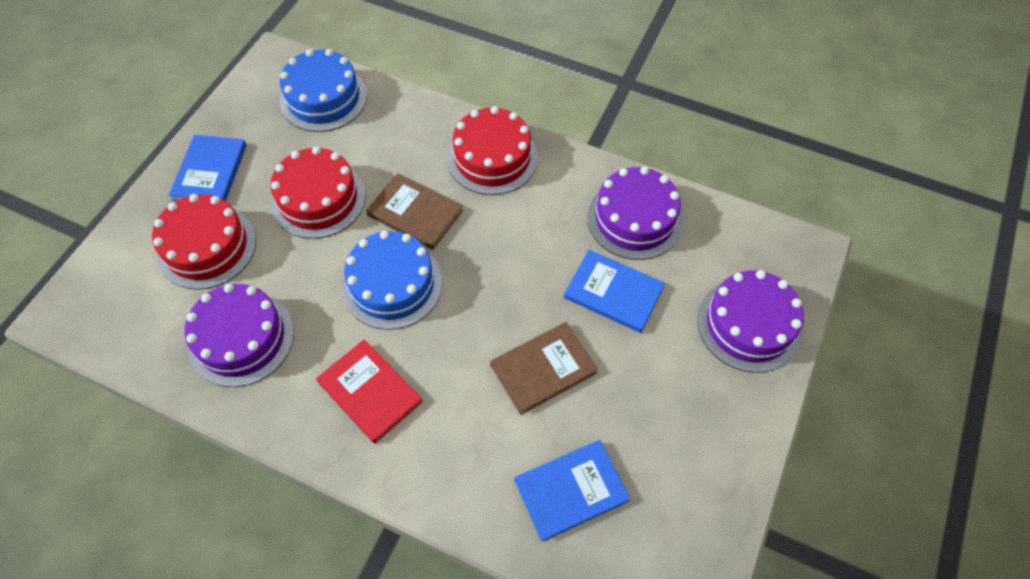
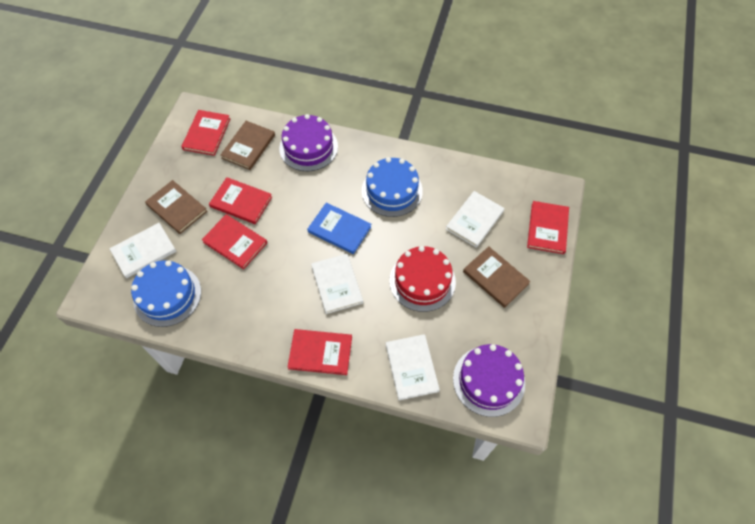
blue book: [169,135,247,201] [515,440,630,542] [564,250,665,333] = 3 -> [307,203,371,254] = 1
brown book: [366,173,463,250] [490,322,598,415] = 2 -> [145,180,207,234] [220,121,275,170] [463,246,531,308] = 3
purple cake: [185,284,294,387] [587,167,683,260] [697,270,804,373] = 3 -> [279,114,338,171] [453,344,525,417] = 2
red book: [316,339,423,444] = 1 -> [181,110,230,156] [202,214,267,269] [209,177,272,224] [288,329,352,375] [527,201,569,254] = 5
red cake: [152,194,256,290] [270,147,366,239] [447,106,538,195] = 3 -> [390,246,456,312] = 1
white book: none = 0 -> [109,223,177,278] [311,254,363,314] [386,334,440,400] [446,191,504,248] = 4

